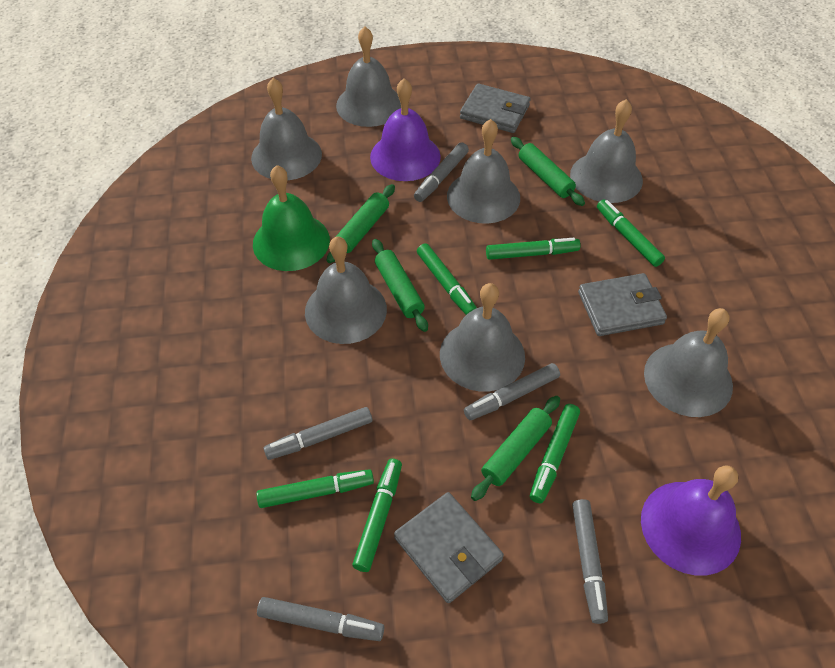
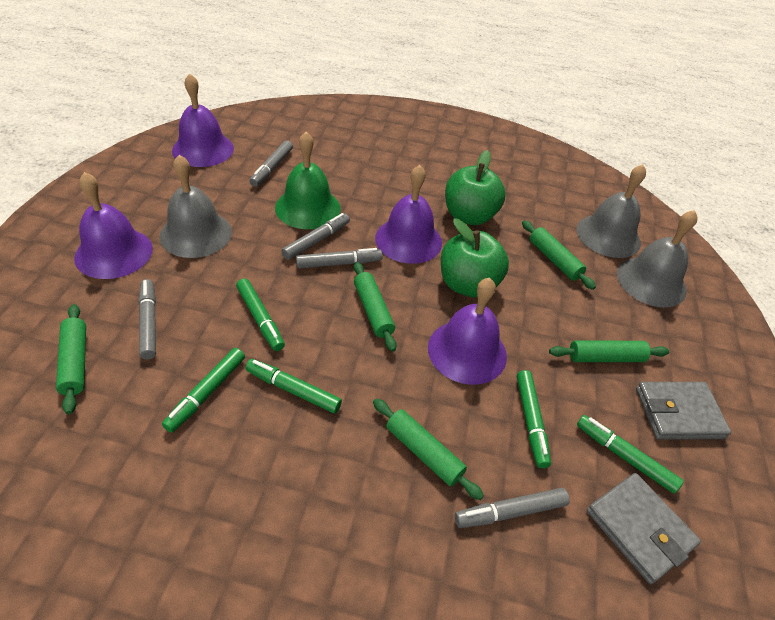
green apple: none = 0 -> [441,218,509,297] [445,150,506,225] = 2
green marker: [256,469,374,508] [352,458,402,572] [417,243,477,315] [486,238,580,260] [530,404,580,503] [597,199,665,267] = 6 -> [162,348,245,433] [236,278,285,351] [245,359,342,413] [517,370,551,468] [577,415,683,494] = 5
green rolling pin: [327,184,395,263] [372,239,428,332] [471,396,560,501] [511,137,585,206] = 4 -> [56,304,86,414] [354,262,397,352] [373,398,484,500] [522,220,596,290] [549,341,669,362] = 5
grey bell: [251,78,322,180] [305,236,387,344] [336,26,401,127] [440,283,525,392] [447,119,520,224] [570,99,643,203] [644,308,733,417] = 7 -> [160,155,232,258] [577,164,646,258] [617,210,697,308] = 3
grey wallet: [394,492,504,603] [460,83,530,133] [578,273,667,336] = 3 -> [587,473,701,584] [636,382,731,440] = 2
purple bell: [370,78,441,181] [641,465,741,576] = 2 -> [74,172,153,279] [172,73,234,167] [375,165,442,264] [428,278,507,385] = 4

